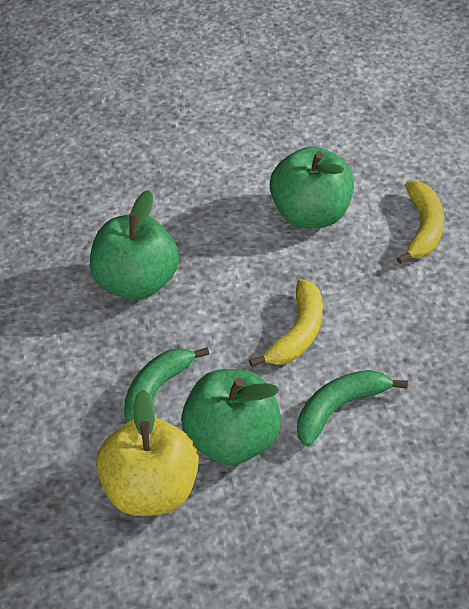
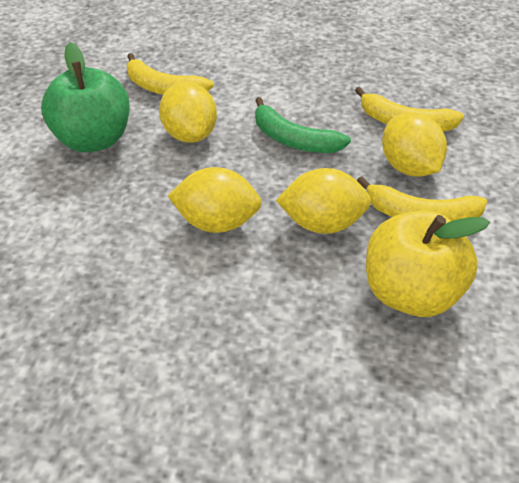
green apple: [90,190,179,300] [181,369,281,465] [270,146,354,228] = 3 -> [41,42,130,153] = 1
green banana: [124,347,209,424] [297,370,408,447] = 2 -> [255,97,351,153] = 1
yellow banana: [249,279,323,367] [397,181,444,264] = 2 -> [126,53,214,95] [355,87,464,131] [357,176,487,221] = 3
yellow lemon: none = 0 -> [159,82,217,143] [168,167,262,233] [276,168,371,234] [382,112,447,177] = 4

